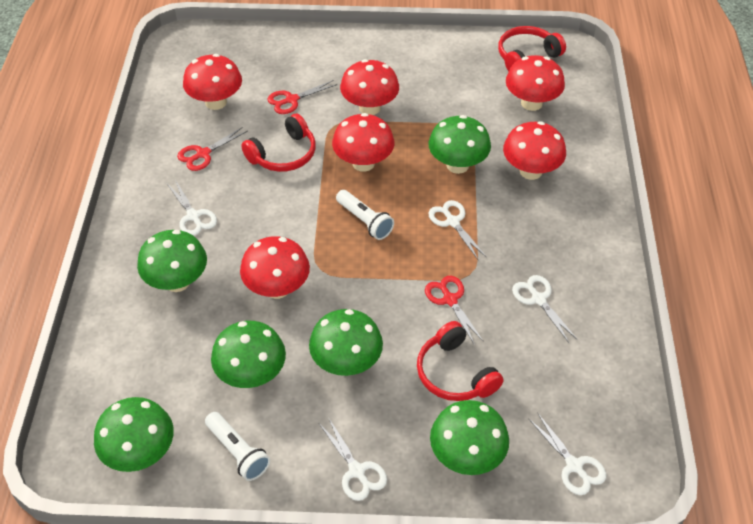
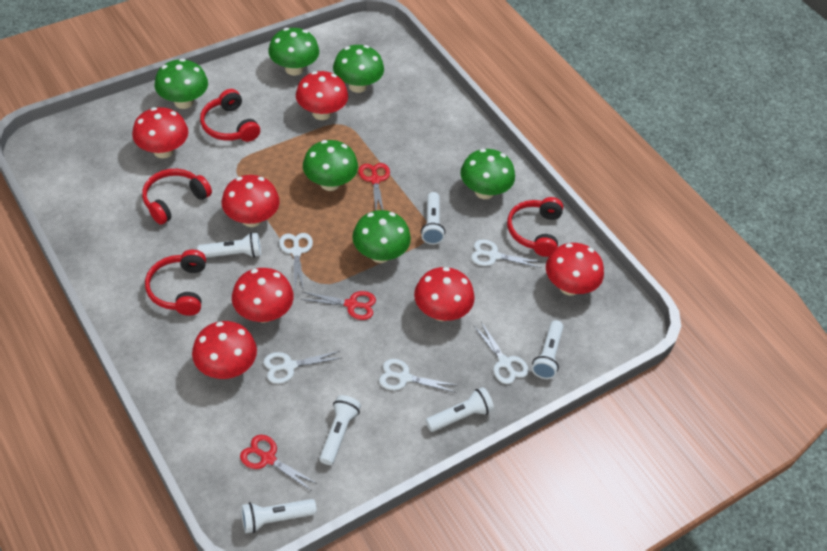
red headphones: [241,114,316,172] [417,321,504,401] [498,26,566,71] = 3 -> [142,169,212,225] [145,250,206,316] [200,89,260,142] [507,197,563,257] = 4
red mushroom: [183,54,242,110] [240,236,310,299] [332,113,394,172] [340,59,399,115] [503,121,566,180] [506,55,565,111] = 6 -> [132,107,188,158] [192,321,257,379] [222,175,280,227] [232,268,294,323] [296,71,348,120] [414,267,475,321] [546,243,604,296] = 7
white flashlight: [205,412,270,481] [336,190,394,240] = 2 -> [197,232,261,258] [241,499,317,533] [319,395,361,465] [421,192,445,245] [426,387,494,432] [532,320,563,379] = 6

